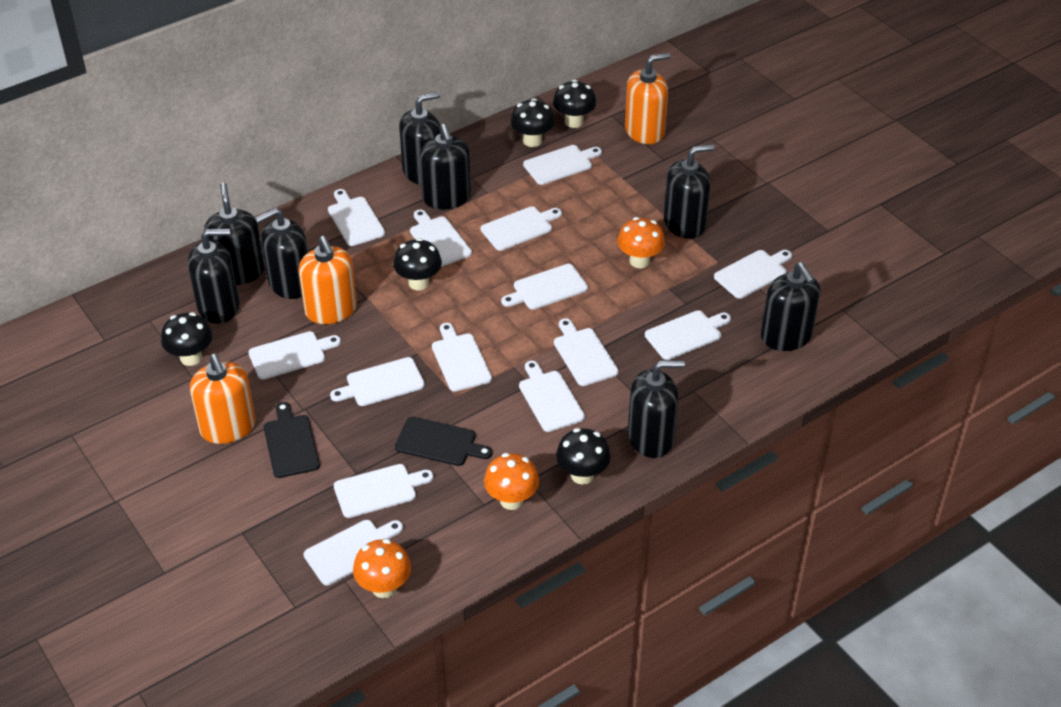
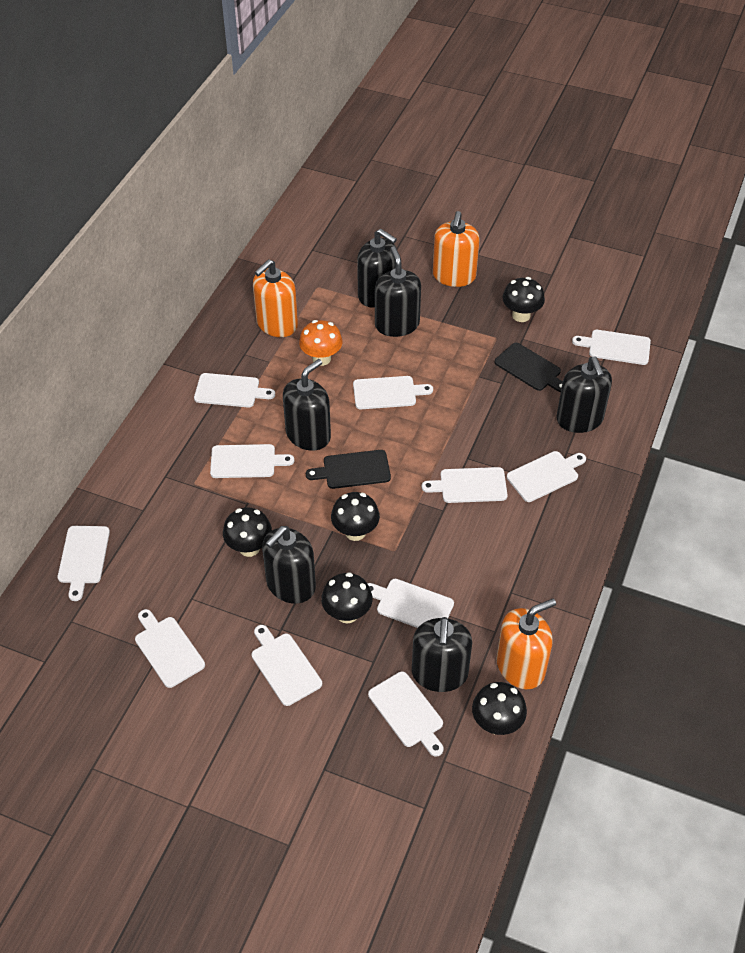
black soap dispenser: [188,228,240,324] [204,183,265,285] [255,208,308,299] [399,92,441,185] [419,124,471,209] [628,360,685,458] [664,144,714,239] [761,262,820,351] = 8 -> [262,526,316,604] [283,359,331,451] [357,229,397,308] [375,246,421,337] [412,617,472,692] [557,357,612,433] = 6
orange mushroom: [353,539,411,598] [484,453,539,510] [617,217,665,268] = 3 -> [299,320,343,366] = 1
white cutting board: [248,331,341,380] [304,520,403,585] [328,189,385,246] [330,357,425,406] [334,464,434,518] [410,210,472,267] [432,323,492,392] [481,206,562,251] [501,264,588,309] [519,361,585,432] [523,145,602,185] [554,318,619,386] [645,310,731,360] [714,250,792,299] = 14 -> [58,526,110,601] [135,609,205,688] [194,373,275,407] [210,444,294,478] [251,625,322,706] [353,376,433,409] [367,579,454,628] [368,671,444,757] [422,467,508,503] [507,451,586,502] [572,330,651,365] = 11

